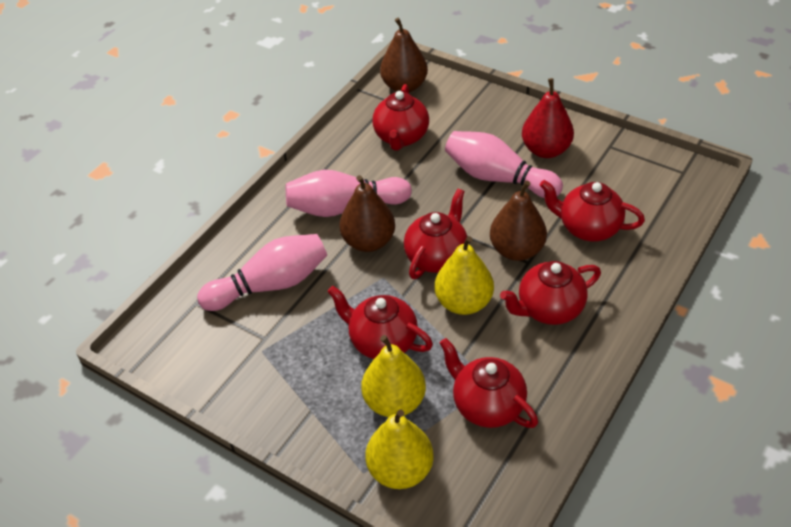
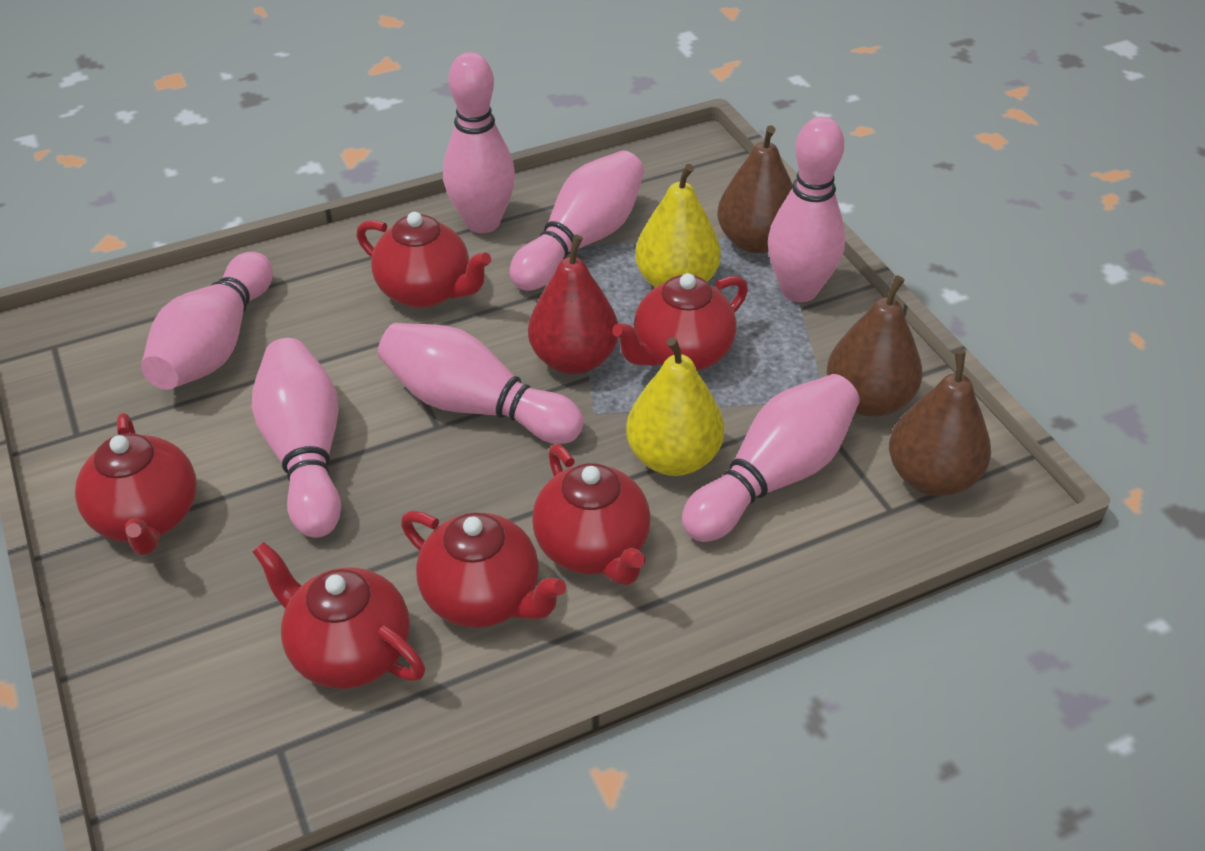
pink bowling pin: [197,234,327,311] [286,170,412,217] [445,131,563,198] = 3 -> [141,252,273,389] [251,338,341,538] [378,323,584,444] [443,52,515,233] [510,150,644,291] [682,374,860,542] [768,117,845,302] = 7
yellow pear: [361,335,426,417] [365,409,434,489] [435,236,494,315] = 3 -> [626,337,724,476] [635,164,721,288] = 2

